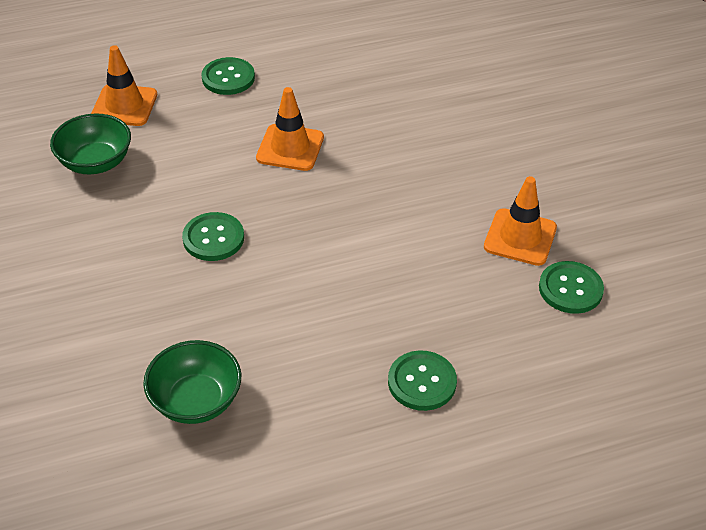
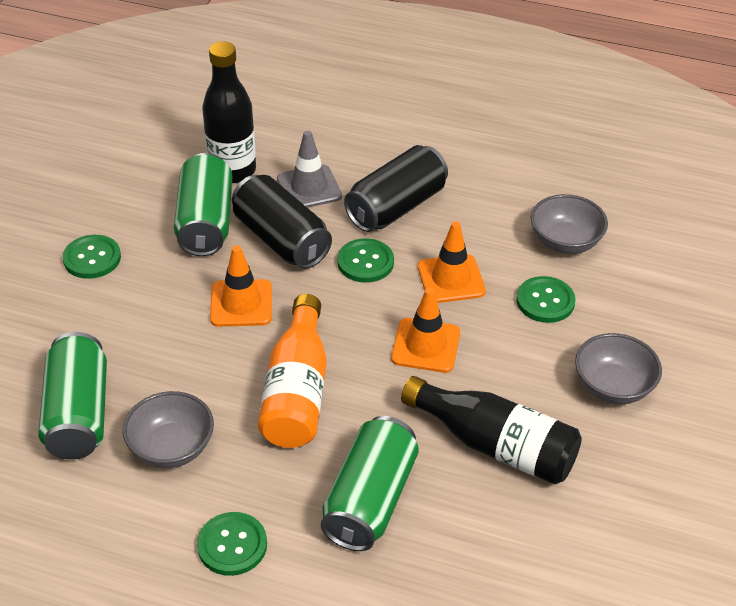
black bottle: none = 0 -> [202,41,256,183] [401,376,582,484] = 2
black can: none = 0 -> [232,175,332,269] [344,145,448,232] = 2
green bowl: [50,114,131,174] [143,340,241,424] = 2 -> none = 0
green can: none = 0 -> [38,332,107,460] [174,153,232,256] [321,416,419,551] = 3
grey bowl: none = 0 -> [123,391,214,468] [531,194,608,254] [575,333,662,404] = 3
grey traffic cone: none = 0 -> [277,131,342,208] = 1
orange bottle: none = 0 -> [258,294,327,448] = 1

